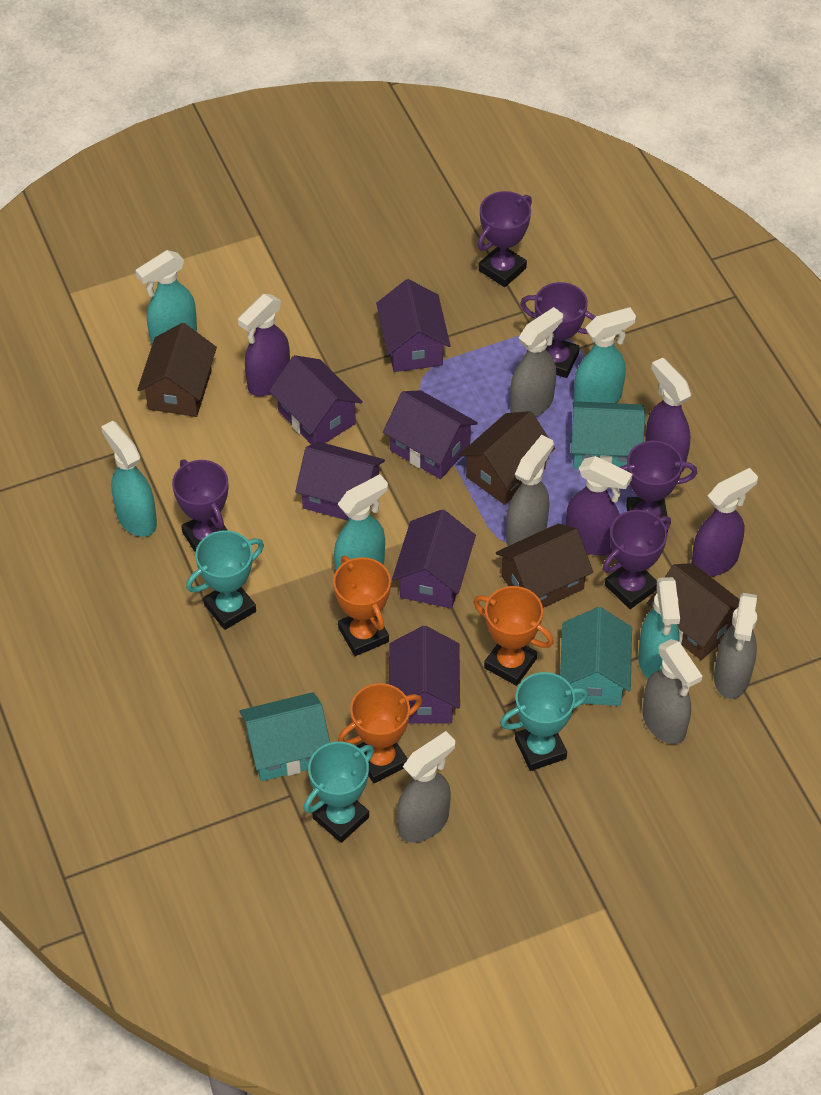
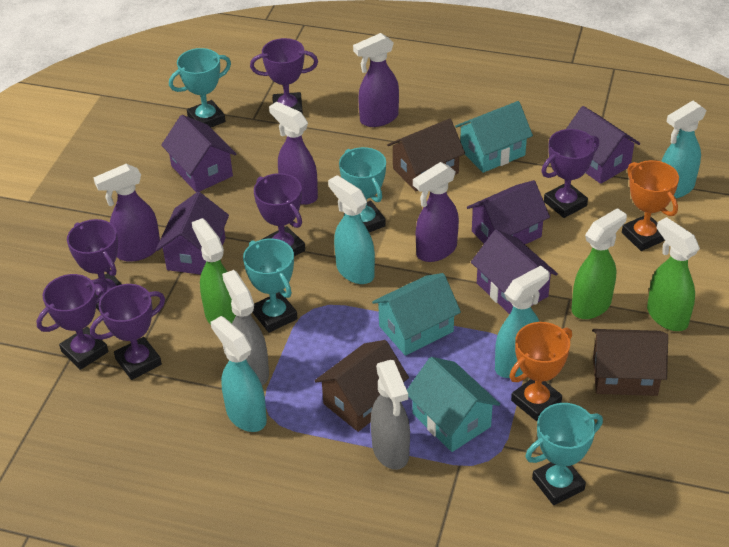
brown house: [137,323,217,417] [459,411,555,505] [496,524,593,608] [647,563,740,660] = 4 -> [315,340,409,432] [387,119,465,192] [592,329,668,396] = 3
green spray bottle: none = 0 -> [192,218,236,325] [571,208,627,319] [647,217,700,331] = 3
grey spray bottle: [397,731,455,843] [506,435,554,546] [510,307,563,417] [643,639,702,744] [714,593,757,699] = 5 -> [222,270,269,385] [371,360,410,470] = 2
orange trophy: [333,556,391,656] [338,683,422,783] [474,586,554,686] = 3 -> [509,322,572,421] [622,160,679,251] = 2
purple house: [269,355,363,445] [295,442,385,521] [376,279,450,372] [383,390,478,479] [389,626,460,724] [392,509,476,609] = 6 -> [156,192,229,275] [161,115,236,192] [467,180,550,244] [471,229,558,314] [566,106,640,184] = 5
purple trophy: [172,460,228,552] [477,191,532,287] [520,282,596,378] [603,510,671,609] [619,441,697,532] = 5 -> [36,274,108,370] [67,219,122,312] [90,284,165,380] [250,38,318,119] [254,173,305,256] [541,129,599,218] = 6
turquoise spray bottle: [101,421,157,537] [135,250,197,345] [334,474,388,571] [574,307,636,403] [638,577,680,679] = 5 -> [211,316,267,432] [328,175,375,284] [495,266,550,378] [661,101,707,198] = 4
turquoise trophy: [186,530,264,630] [304,742,374,843] [500,672,588,771] = 3 -> [169,48,231,128] [243,238,298,333] [339,147,386,232] [525,403,603,505] = 4

